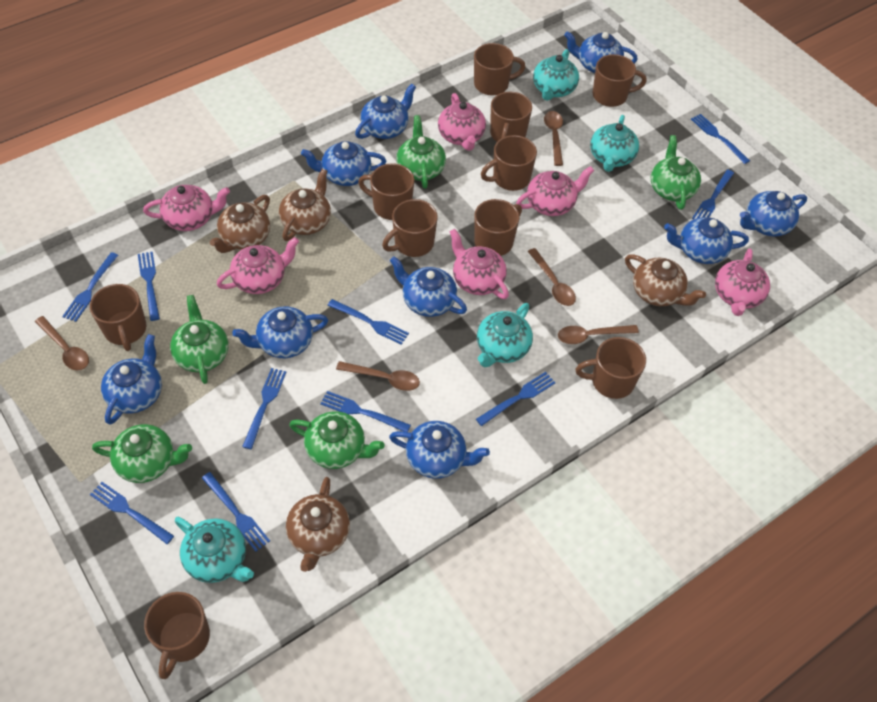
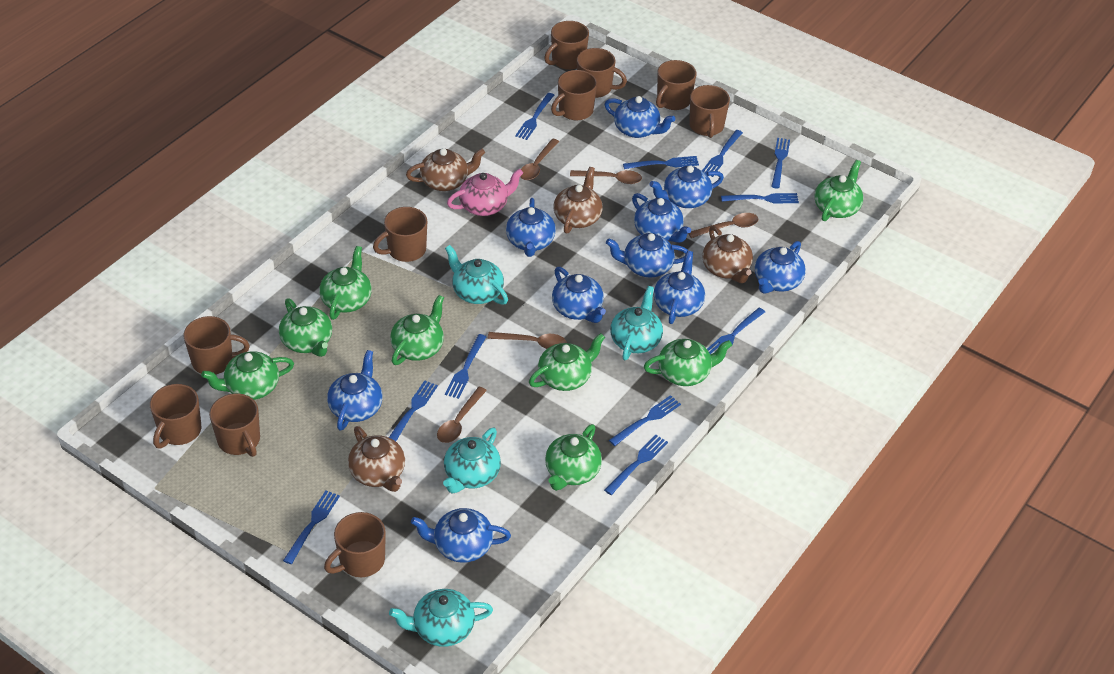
blue fork: [62,252,118,322] [90,482,174,544] [138,252,160,321] [202,472,270,552] [242,368,286,449] [320,391,411,432] [327,299,409,345] [476,372,556,426] [691,114,750,164] [692,169,734,219] = 10 -> [283,491,340,564] [389,380,438,441] [445,334,486,399] [515,93,554,140] [604,435,668,495] [609,395,681,446] [623,156,699,169] [702,130,743,177] [707,308,765,354] [721,193,799,204] [771,138,790,188] = 11
blue teapot: [101,334,162,424] [232,306,328,358] [301,141,386,186] [355,84,416,139] [389,421,490,479] [390,256,467,317] [564,31,638,73] [664,217,749,264] [740,191,807,237] = 9 -> [327,350,383,431] [411,508,511,563] [506,198,556,257] [552,267,606,323] [605,96,675,138] [606,233,689,278] [632,193,691,243] [650,166,724,208] [654,251,705,324] [755,241,806,294] = 10
green teapot: [92,424,192,483] [170,295,229,384] [289,411,384,469] [397,115,446,189] [651,135,701,210] = 5 -> [201,351,294,400] [279,298,332,357] [319,246,372,320] [390,295,444,365] [529,333,605,391] [545,424,602,491] [644,339,732,386] [814,160,863,221] = 8
pink teapot: [143,185,230,231] [217,237,299,294] [438,93,486,151] [450,229,509,299] [516,166,594,216] [715,248,770,316] = 6 -> [447,169,523,216] = 1

